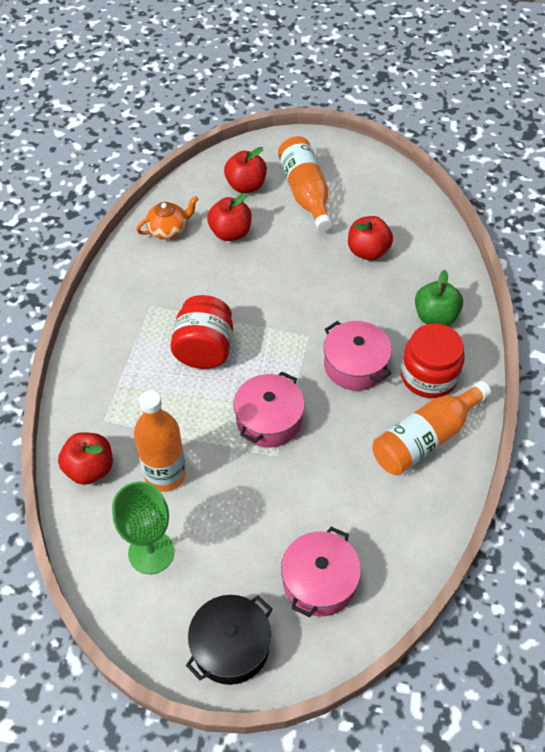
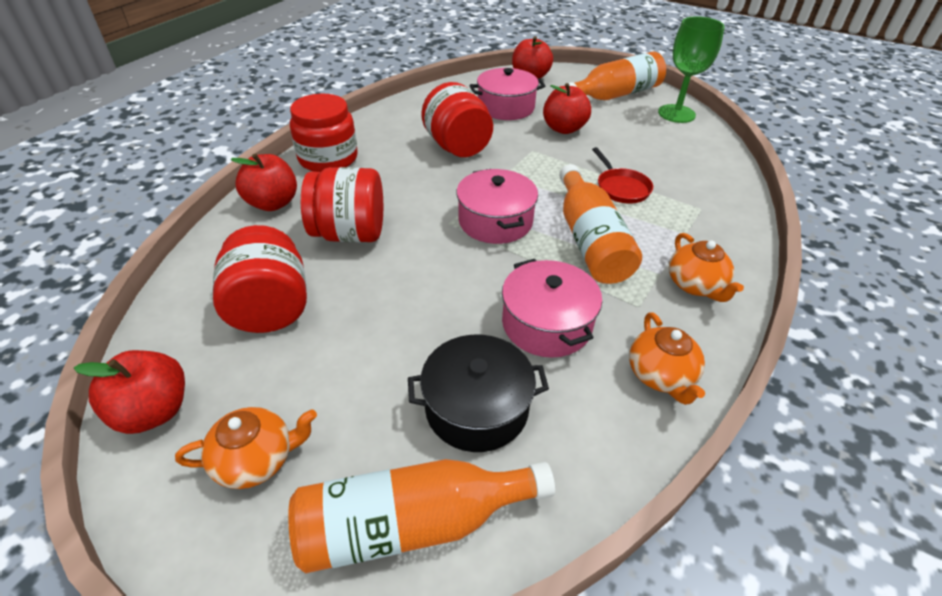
green apple: [415,270,463,326] = 1 -> none = 0
orange teapot: [136,196,198,239] = 1 -> [175,407,317,489] [629,312,705,405] [669,233,744,302] = 3
red jar: [170,295,233,369] [401,323,465,398] = 2 -> [213,225,307,333] [290,94,358,172] [301,167,383,242] [421,82,493,157] = 4
red pan: none = 0 -> [592,147,653,204] = 1

